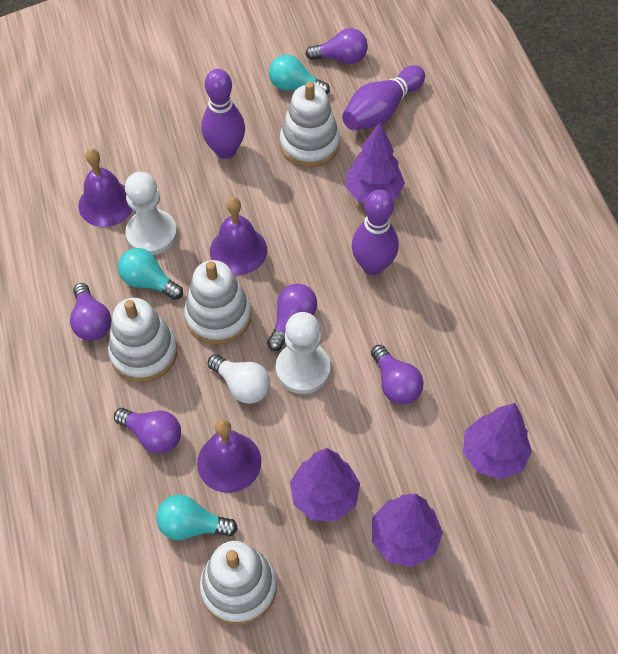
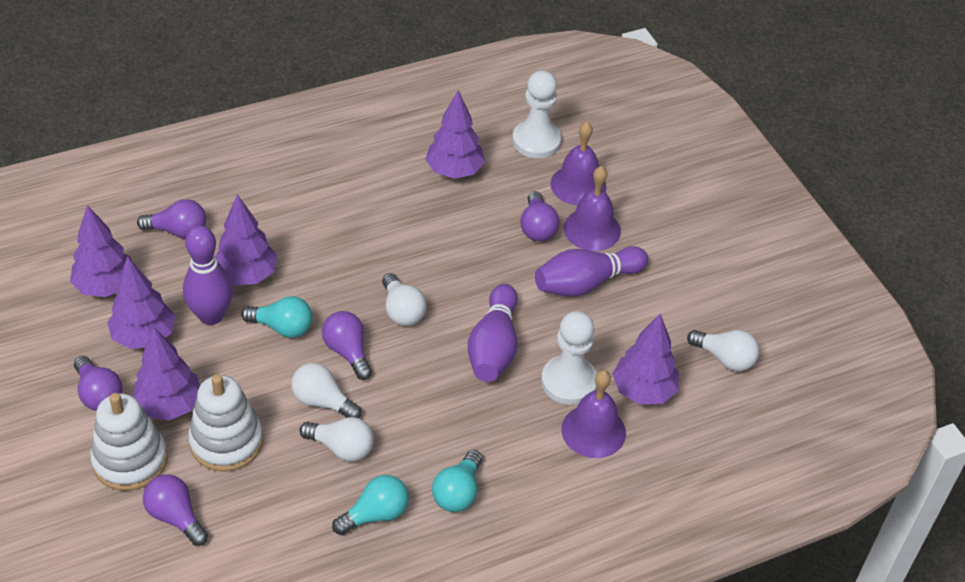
purple tree: [290,448,360,521] [345,123,405,203] [372,493,443,567] [463,403,532,480] = 4 -> [70,205,132,297] [107,256,175,349] [133,327,200,421] [215,194,277,285] [425,90,485,179] [612,314,679,404] = 6
white light bulb: [208,354,270,404] = 1 -> [291,363,361,418] [300,417,374,462] [382,273,427,326] [687,330,759,371] = 4
white stacking toy: [108,298,177,382] [184,260,251,345] [200,541,277,625] [280,82,340,168] = 4 -> [90,393,168,491] [188,374,263,472] = 2

